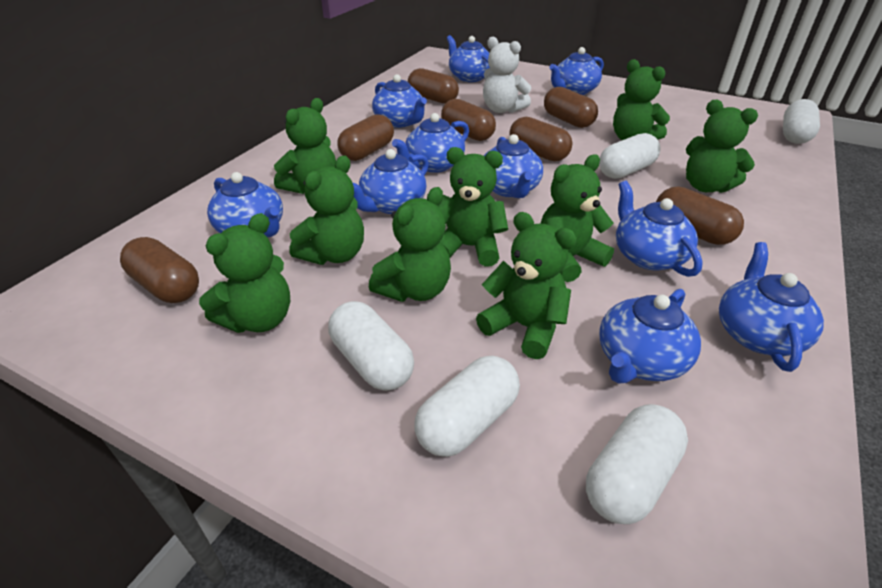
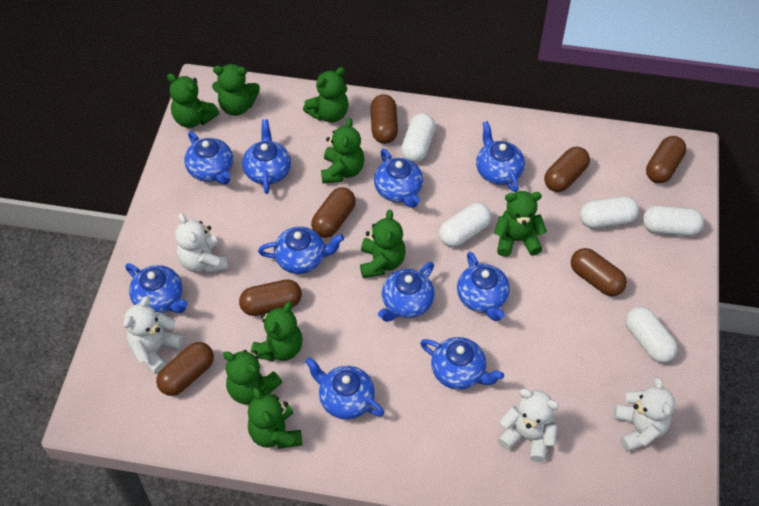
white teddy bear: [483,37,531,113] = 1 -> [123,296,184,374] [175,213,228,274] [497,389,559,462] [614,377,675,452] = 4

